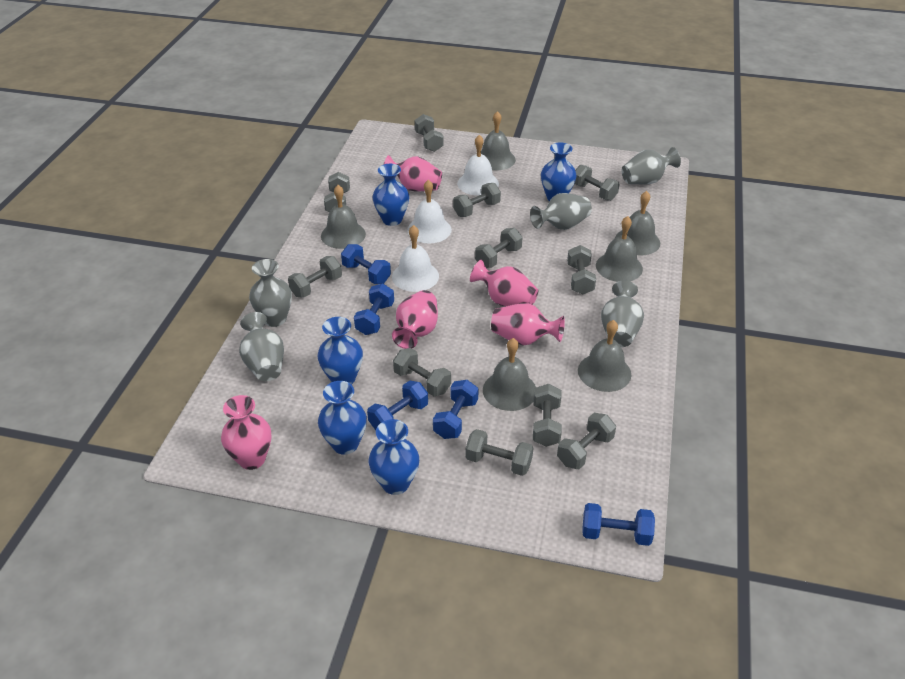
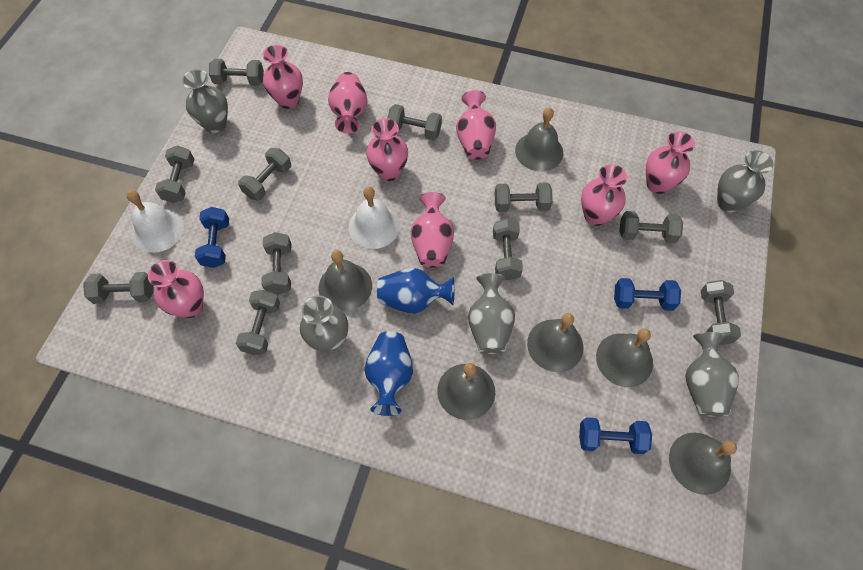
blue dumbbell: [341,244,391,284] [354,283,394,335] [367,380,428,430] [433,380,479,439] [582,503,655,546] = 5 -> [195,207,229,268] [579,417,652,454] [614,278,681,311] = 3
blue vase: [317,317,363,385] [318,381,367,455] [369,419,419,495] [373,164,409,226] [541,142,577,201] = 5 -> [364,331,413,416] [377,268,455,314] = 2
pink vase: [221,395,272,470] [383,155,442,192] [392,290,438,349] [470,260,538,307] [491,303,565,346] = 5 -> [148,260,204,318] [263,45,303,109] [328,72,368,134] [366,118,408,181] [411,192,454,268] [456,90,496,159] [581,164,627,226] [646,131,695,194] = 8
white bell: [392,225,439,292] [407,180,452,243] [457,135,499,196] = 3 -> [127,190,184,253] [349,187,400,249] = 2

